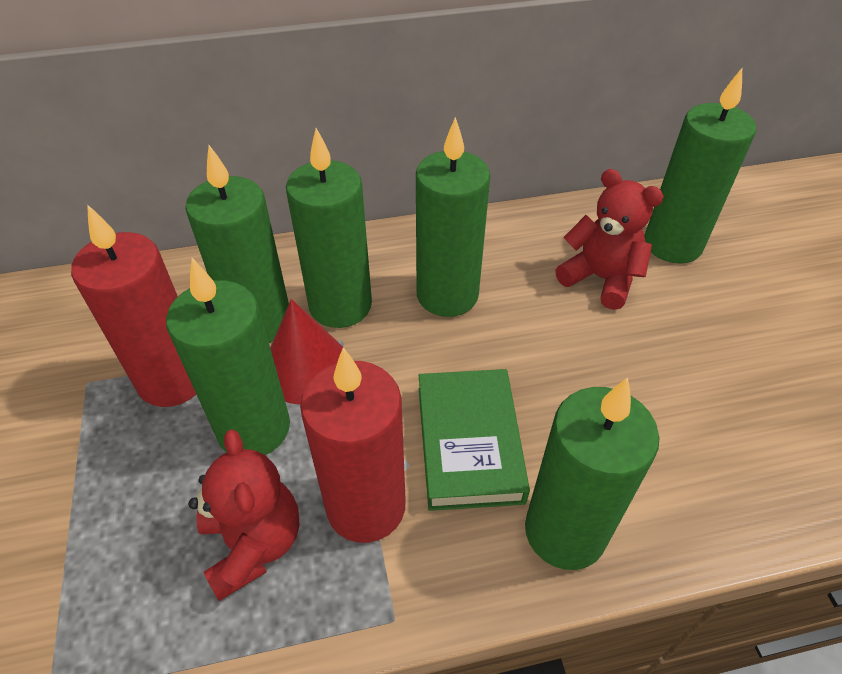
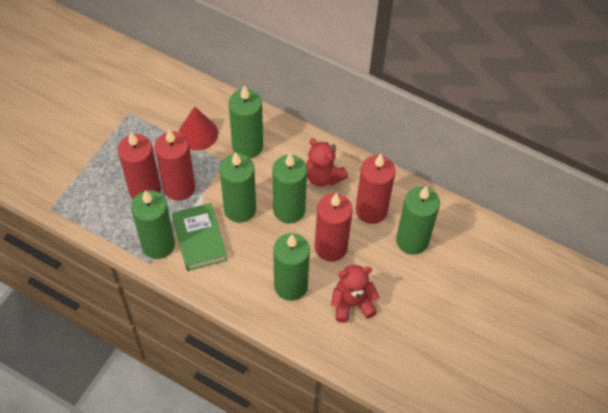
red candle: [71,204,196,407] [300,347,406,543] = 2 -> [118,132,161,199] [155,129,195,201] [315,193,353,262] [355,154,396,224] = 4

